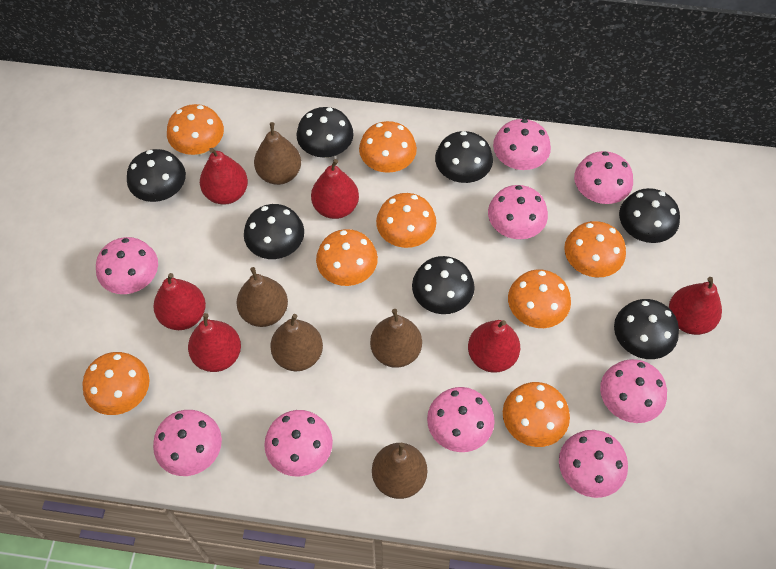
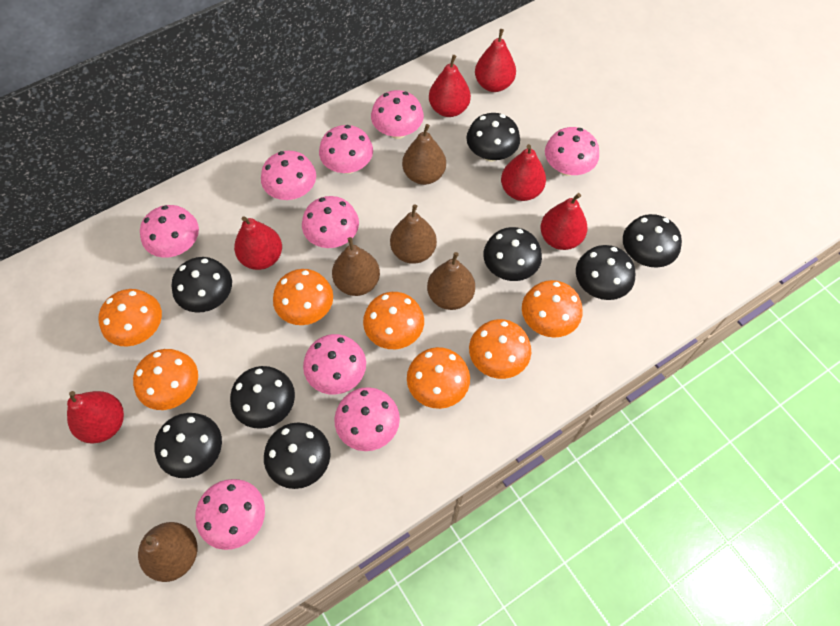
black mushroom: [127,149,186,202] [244,204,304,259] [296,107,354,158] [412,256,475,314] [435,131,493,183] [614,299,679,359] [619,188,680,243] = 7 -> [154,413,222,478] [171,257,232,313] [230,366,295,429] [264,422,331,489] [466,113,520,162] [483,227,542,281] [576,245,635,300] [623,214,682,268] = 8
orange mushroom: [82,352,150,415] [167,104,224,155] [316,229,378,286] [359,121,417,173] [376,193,436,248] [503,382,570,447] [508,269,571,328] [564,221,626,277] = 8 -> [99,289,162,346] [133,349,198,410] [273,269,333,325] [363,292,424,349] [407,347,470,409] [469,319,531,379] [522,280,583,337] = 7

